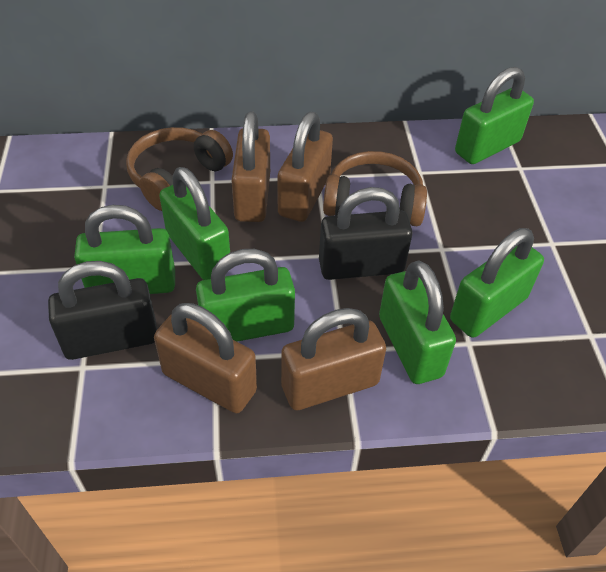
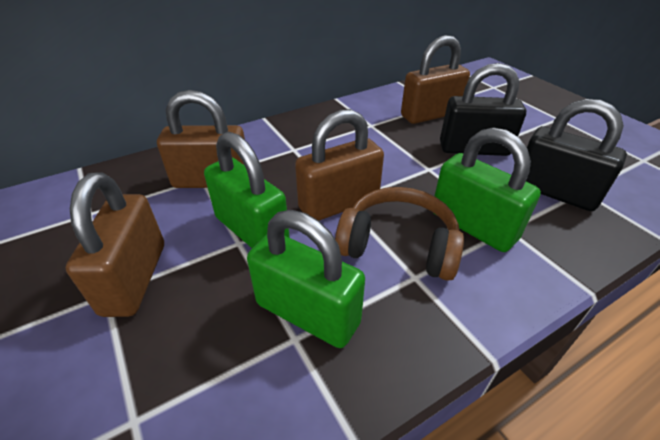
brown headphones: [126,127,233,211] [323,151,427,226] = 2 -> [335,187,464,281] = 1
green padlock: [74,205,175,294] [159,167,230,280] [196,249,295,342] [379,260,456,384] [450,228,544,338] [455,67,534,164] = 6 -> [204,131,290,248] [247,210,365,348] [435,127,541,252] = 3

